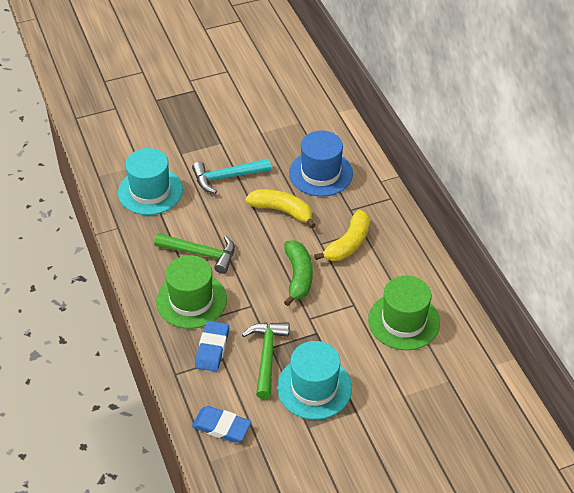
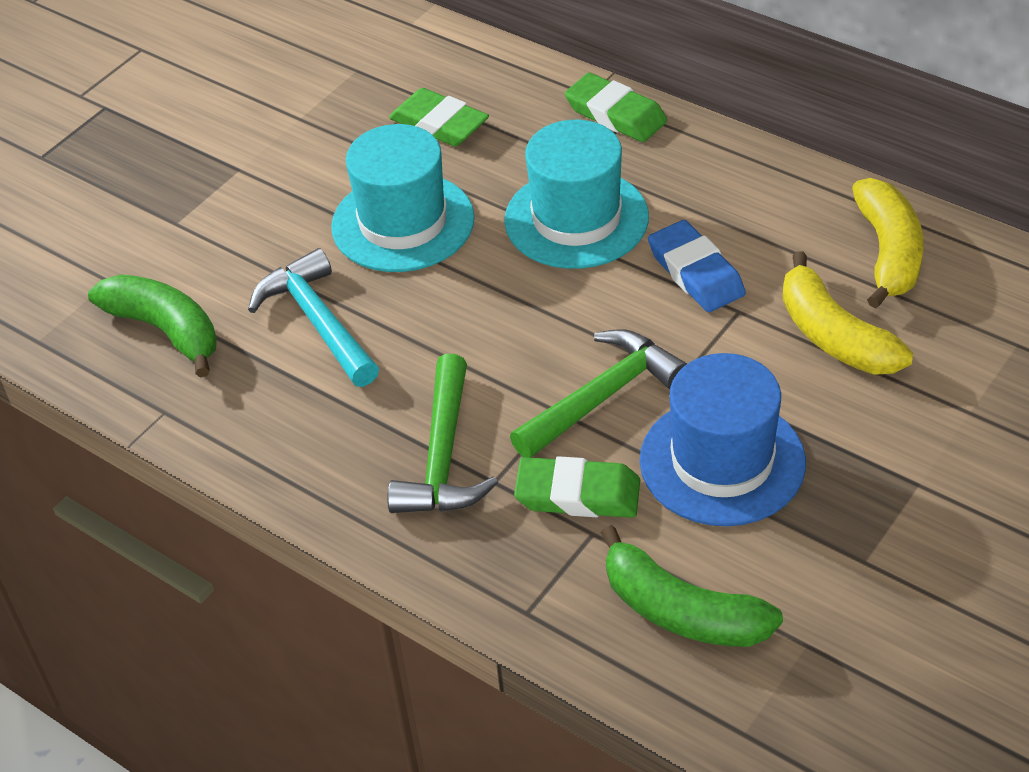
blue eraser: [192,406,251,443] [195,321,229,372] = 2 -> [648,220,746,312] = 1
green banana: [284,241,313,306] = 1 -> [88,274,217,378] [601,525,783,647] = 2
green eraser: none = 0 -> [389,88,489,146] [514,456,640,518] [565,73,667,142] = 3
green hat: [156,255,227,329] [368,276,440,350] = 2 -> none = 0

